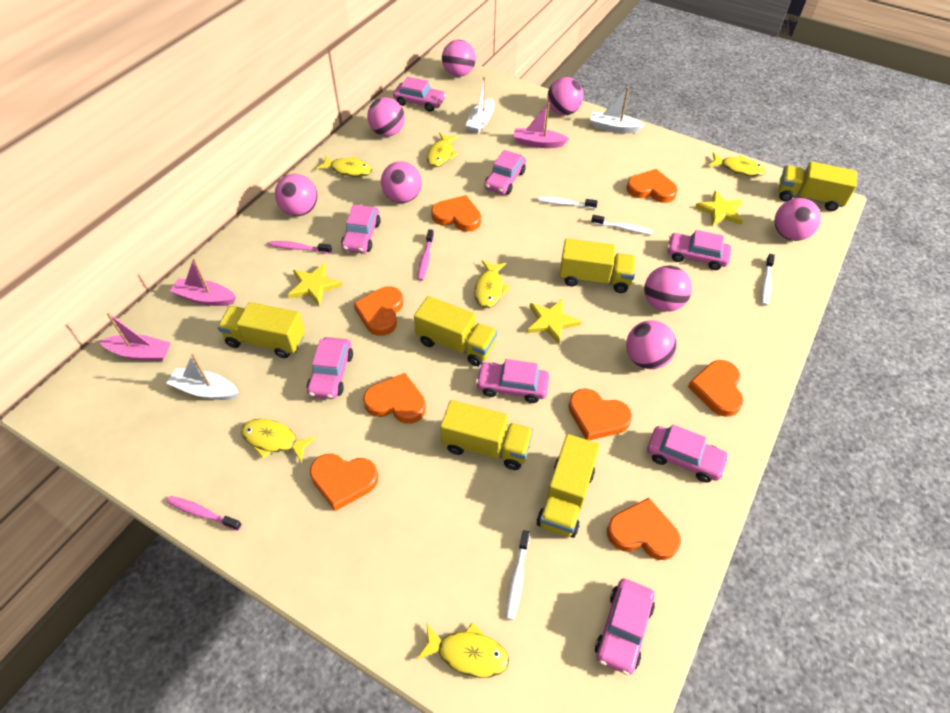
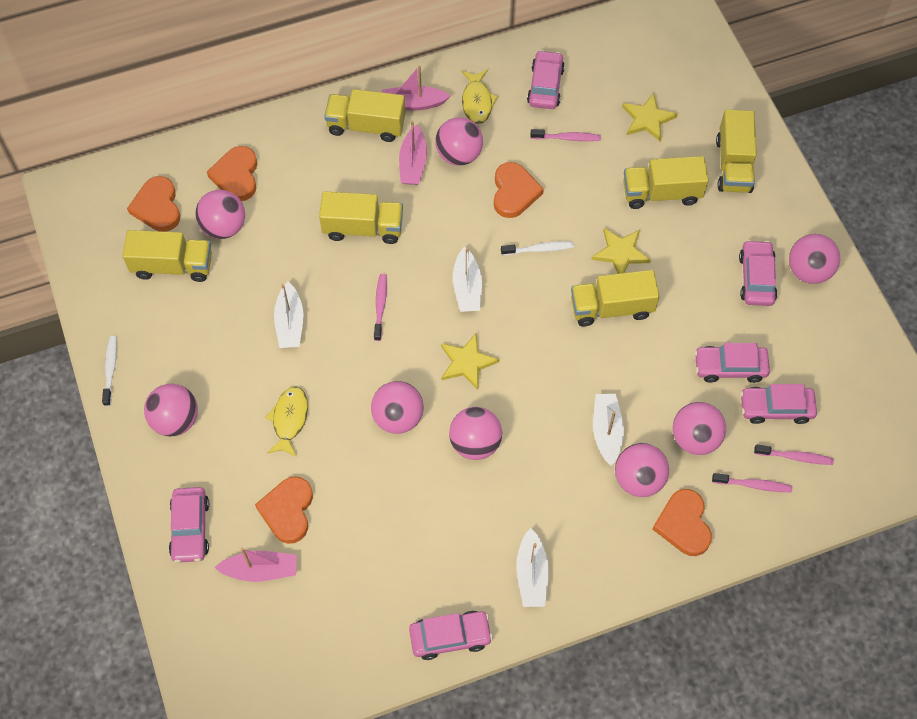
orange heart: [310,454,378,511] [354,286,403,336] [363,373,426,424] [431,195,481,232] [569,388,632,440] [607,498,681,560] [627,169,678,203] [688,360,744,417] = 8 -> [127,176,180,232] [207,146,257,201] [255,476,313,544] [494,162,544,218] [652,489,712,556] = 5
pink car: [307,337,353,399] [341,205,381,253] [393,77,446,112] [476,359,549,403] [484,150,526,195] [595,579,655,675] [647,424,729,483] [667,230,731,270] = 8 -> [169,487,209,563] [409,611,493,660] [527,50,565,109] [695,343,770,383] [739,240,777,306] [740,384,817,424] = 6
pink toothbrush: [166,496,242,531] [269,241,332,254] [417,229,434,281] = 3 -> [374,274,387,341] [530,129,601,141] [712,473,792,492] [754,445,834,465] = 4
white boat: [166,354,239,400] [465,77,494,134] [590,87,645,133] = 3 -> [274,282,303,348] [453,247,482,312] [516,528,549,607] [593,394,624,466] = 4
white toothbrush: [506,530,530,620] [537,197,598,209] [591,215,653,235] [761,254,775,306] = 4 -> [102,336,117,406] [501,241,574,255] = 2
yellow fish: [241,419,316,463] [316,155,372,177] [416,623,509,678] [427,133,459,167] [474,260,510,308] [709,152,766,177] = 6 -> [265,386,308,457] [462,70,498,124] = 2

